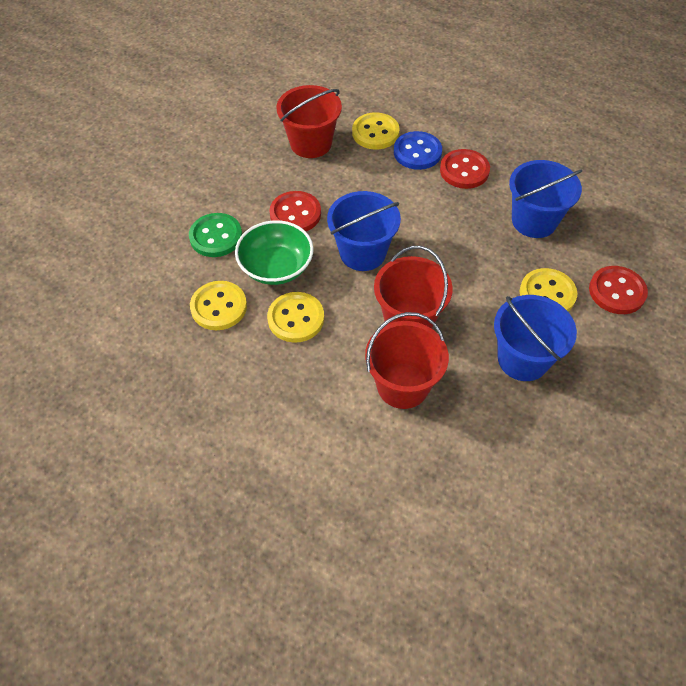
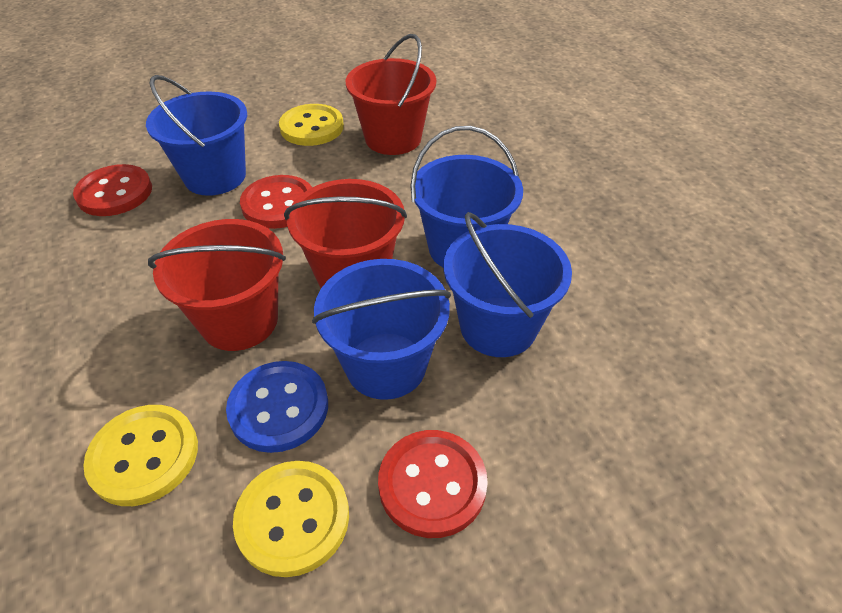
blue bucket: [327,191,401,271] [494,295,577,381] [509,160,582,238] = 3 -> [146,75,247,196] [312,259,451,400] [410,126,523,268] [444,212,572,357] = 4
green bowl: [235,220,314,285] = 1 -> none = 0
green button: [189,213,242,257] = 1 -> none = 0
yellow button: [190,281,247,330] [267,292,324,343] [352,112,400,150] [520,268,577,312] = 4 -> [83,405,198,506] [233,461,349,577] [279,104,344,146] = 3

